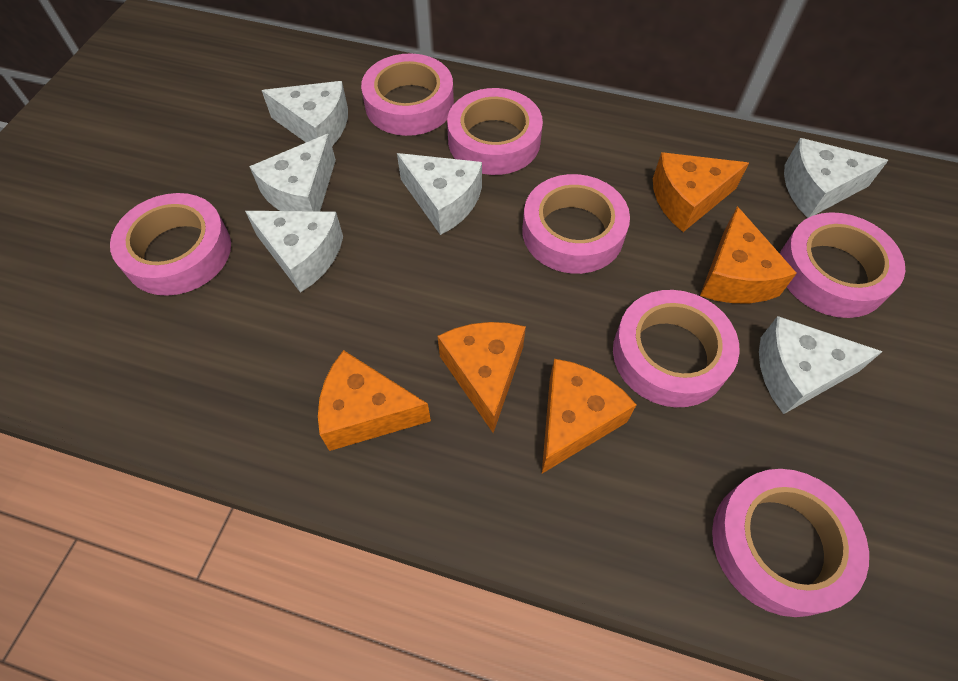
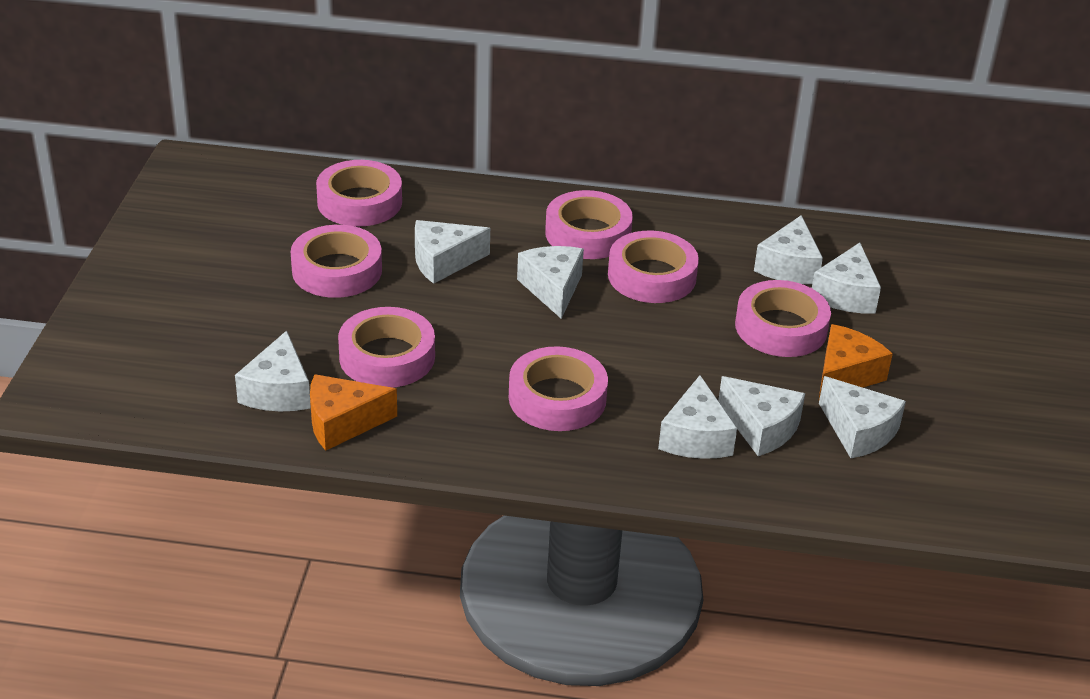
orange cheese: [318,350,431,451] [438,322,526,433] [542,359,637,473] [653,152,749,232] [700,206,797,303] = 5 -> [310,374,397,451] [818,324,893,401] = 2
white cheese: [245,211,343,293] [249,134,336,211] [262,81,348,146] [397,153,482,235] [759,316,883,414] [784,138,889,218] = 6 -> [235,331,311,411] [415,220,490,284] [517,246,584,319] [658,375,737,459] [718,376,805,456] [754,215,823,284] [812,243,881,314] [819,376,906,458] = 8

